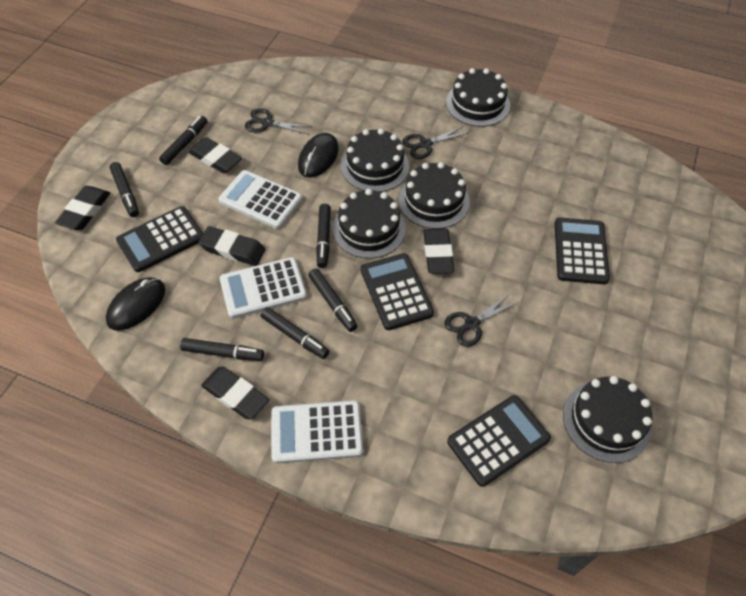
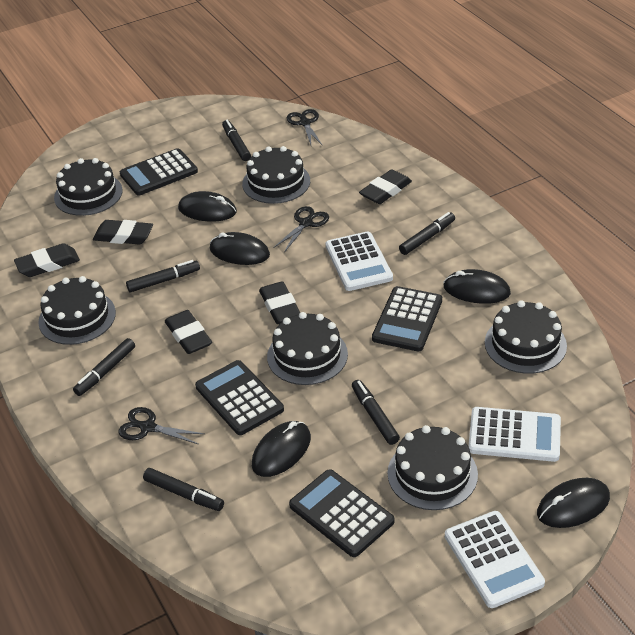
black cake: [332,189,406,259] [341,128,409,192] [398,162,470,229] [446,68,510,127] [563,376,653,463] = 5 -> [38,276,116,345] [54,158,123,216] [242,146,310,204] [267,312,348,385] [388,425,478,510] [485,300,567,374] = 6
black mouse: [106,278,165,330] [298,133,339,178] = 2 -> [178,191,237,222] [210,232,270,265] [252,421,311,477] [444,269,511,304] [537,478,610,528] = 5

